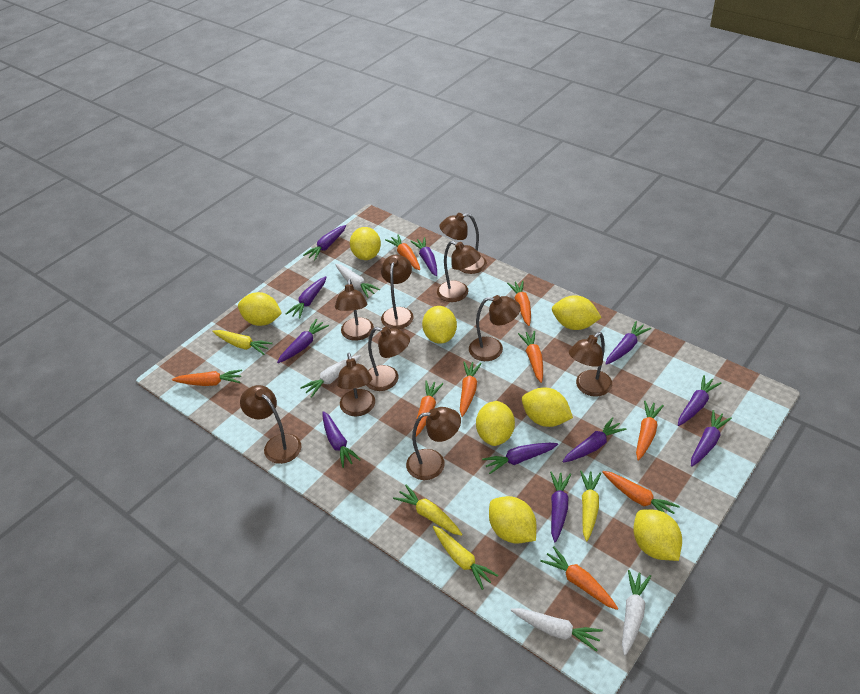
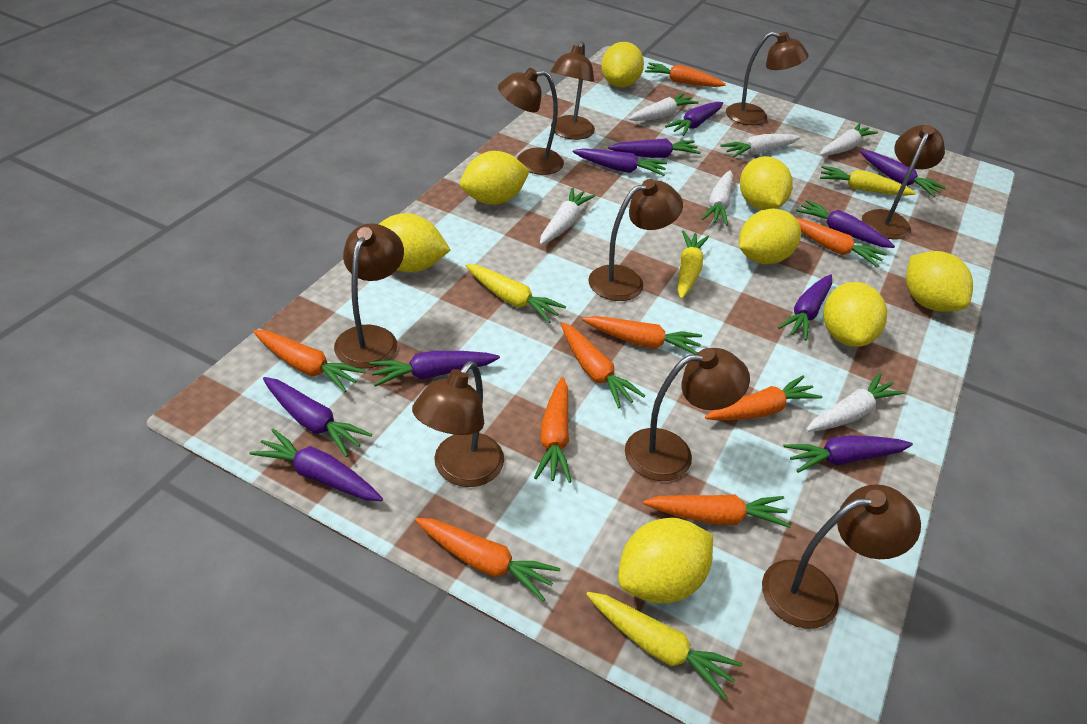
brown lamp: [240,385,301,464] [335,279,374,341] [337,353,375,416] [366,327,410,391] [381,255,413,329] [406,407,461,480] [437,241,481,302] [439,213,487,274] [469,295,521,361] [569,332,612,397] = 10 -> [334,223,404,369] [412,361,504,487] [498,68,564,175] [550,41,595,140] [588,179,683,301] [625,348,750,481] [726,32,808,125] [762,484,921,629] [862,125,945,240] = 9
purple carrot: [277,319,329,363] [286,276,326,319] [303,225,346,260] [322,411,361,468] [410,237,437,276] [482,443,558,474] [550,471,571,543] [562,417,627,463] [605,321,651,365] [678,375,721,426] [691,410,732,467] = 11 -> [250,429,383,501] [263,377,372,457] [369,351,500,387] [573,148,667,176] [608,138,701,158] [665,102,723,136] [778,275,832,341] [783,435,913,473] [796,200,895,248] [860,150,946,197] = 10
white carrot: [300,355,361,398] [335,264,380,298] [511,608,603,652] [622,570,651,656] = 4 -> [540,188,595,245] [628,93,699,121] [702,171,733,226] [720,134,800,158] [806,373,905,432] [820,123,878,156] = 6

